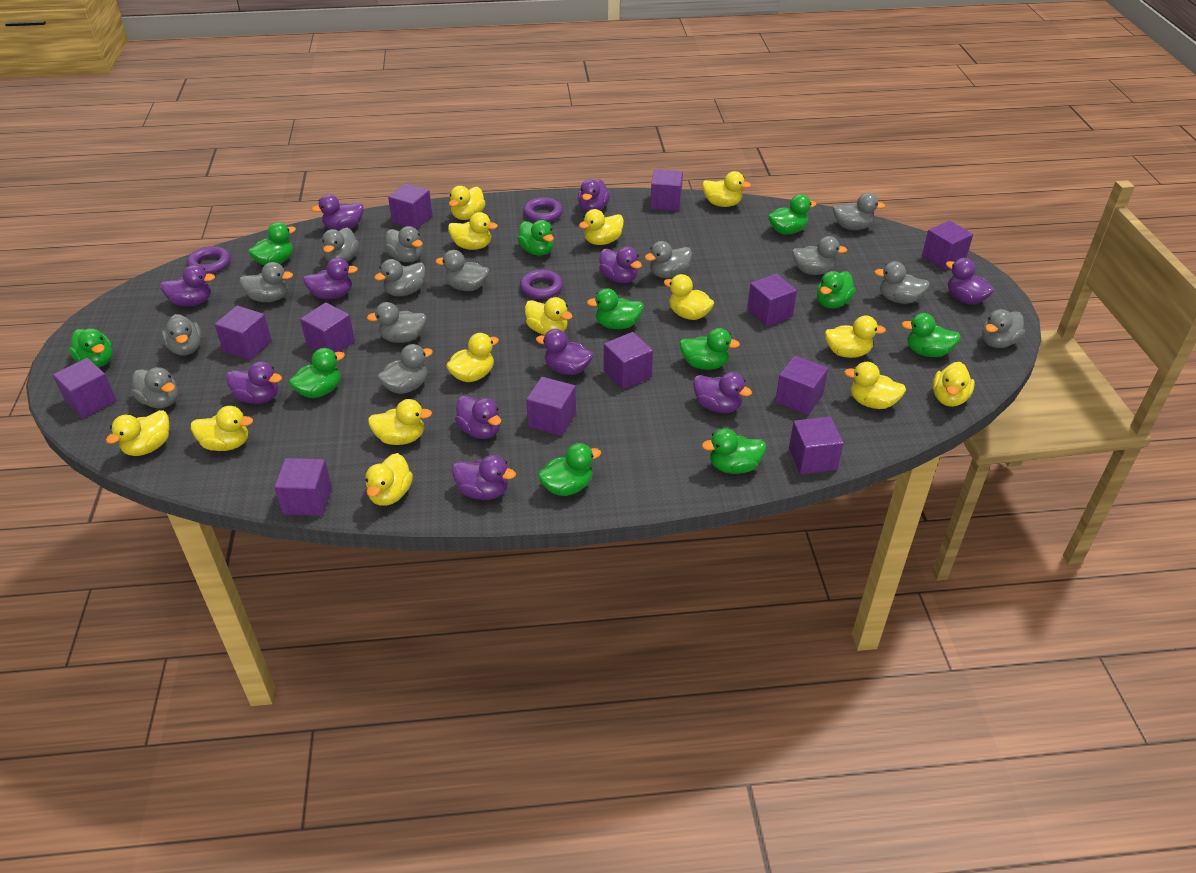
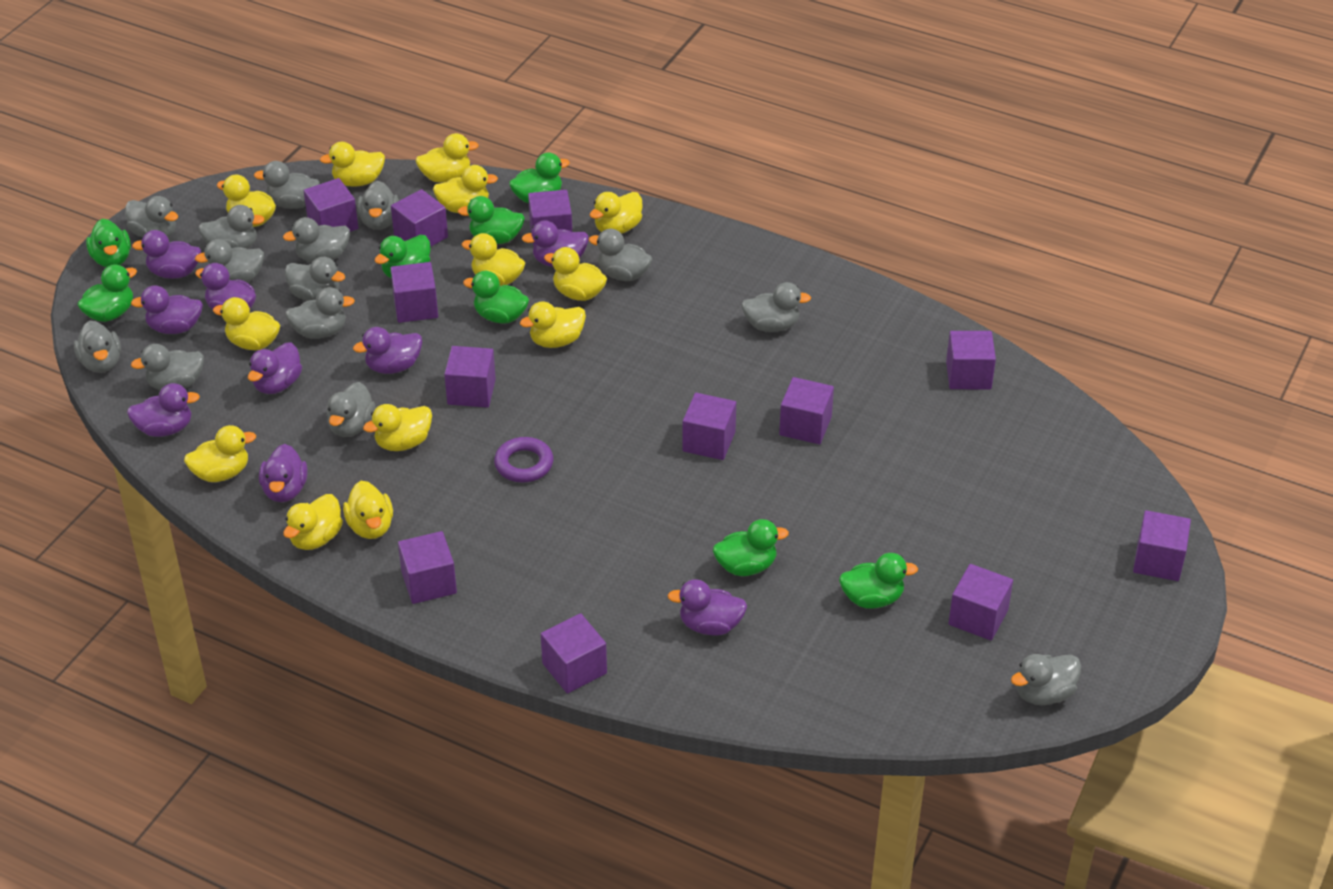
green duck: [68,328,113,367] [248,222,296,265] [289,348,345,398] [517,220,554,256] [538,443,601,496] [587,288,644,329] [679,328,740,370] [702,428,766,474] [768,194,817,234] [817,271,856,308] [901,313,961,357] = 11 -> [77,264,137,322] [86,219,131,267] [374,235,431,278] [458,196,525,244] [463,271,529,324] [509,153,570,203] [713,519,789,576] [839,553,918,609] = 8
purple duck: [160,265,215,306] [226,361,282,404] [303,258,358,299] [312,194,363,231] [452,455,516,500] [455,395,501,439] [536,329,593,375] [578,179,610,212] [599,247,642,283] [693,372,752,413] [946,258,994,305] = 11 -> [127,383,200,437] [131,285,203,334] [132,230,201,279] [195,263,256,310] [248,342,302,394] [259,444,308,502] [353,327,422,374] [522,220,589,267] [667,579,747,636] = 9
purple ring: [187,246,231,274] [520,269,563,299] [523,197,563,222] = 3 -> [494,437,553,483] = 1
yellow duck: [106,410,170,456] [191,406,253,451] [365,453,413,506] [368,399,432,445] [446,333,499,382] [448,212,498,250] [449,186,486,220] [525,297,573,335] [579,209,624,245] [664,274,714,320] [702,171,751,207] [825,315,886,358] [844,362,906,409] [933,362,975,407] = 14 -> [184,425,256,482] [213,297,280,350] [217,175,276,227] [283,494,343,550] [320,142,385,187] [343,481,393,539] [363,404,432,451] [416,133,479,183] [433,165,498,213] [462,233,525,286] [520,301,586,348] [544,247,607,301] [590,192,643,234] = 13

